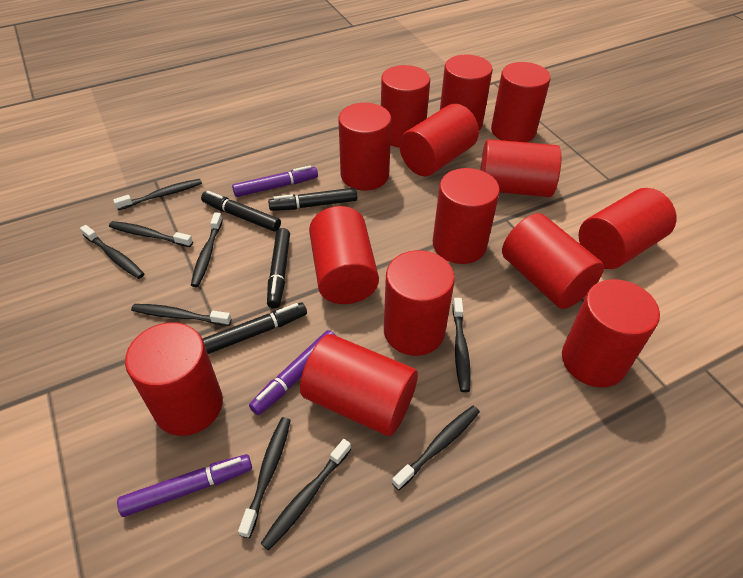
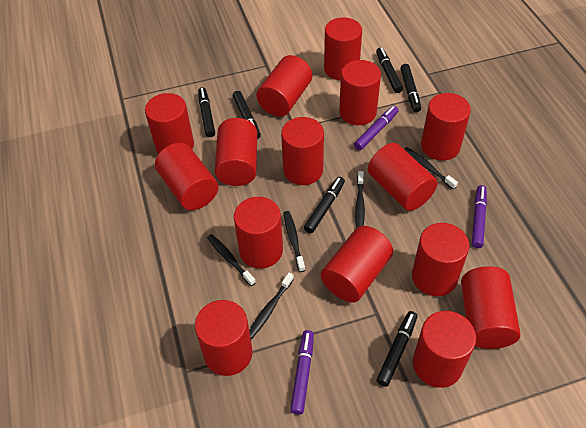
black marker: [201,191,281,232] [203,302,307,354] [267,228,290,308] [268,188,357,211] = 4 -> [198,87,215,137] [233,91,261,139] [304,177,345,233] [376,47,403,93] [376,311,418,387] [400,64,421,112] = 6
black toothbrush: [80,225,144,279] [109,221,193,247] [113,179,202,210] [131,304,231,326] [191,212,223,287] [238,417,291,538] [260,439,351,551] [392,406,480,490] [452,298,470,392] = 9 -> [207,234,256,286] [249,273,294,339] [284,211,305,272] [355,171,365,228] [404,147,458,189] = 5
red cylinder: [125,322,223,436] [300,334,418,436] [309,206,379,304] [338,103,391,191] [381,65,430,148] [384,250,455,356] [399,104,479,176] [433,168,500,264] [440,55,493,130] [480,139,561,197] [491,62,551,142] [502,213,604,309] [562,279,660,387] [579,188,677,269] = 14 -> [145,93,194,154] [155,143,218,210] [195,300,252,376] [215,118,257,186] [234,197,283,269] [257,55,312,117] [281,117,324,185] [321,226,393,303] [324,17,362,80] [339,60,381,125] [368,143,438,211] [412,223,469,296] [413,311,476,388] [421,93,471,161] [461,266,520,349] = 15

